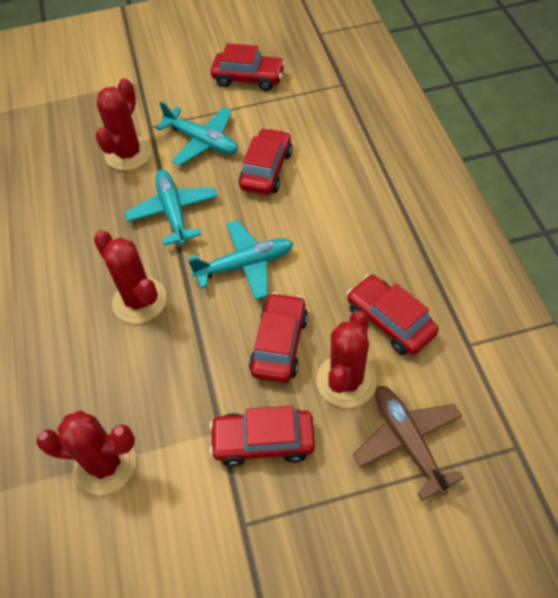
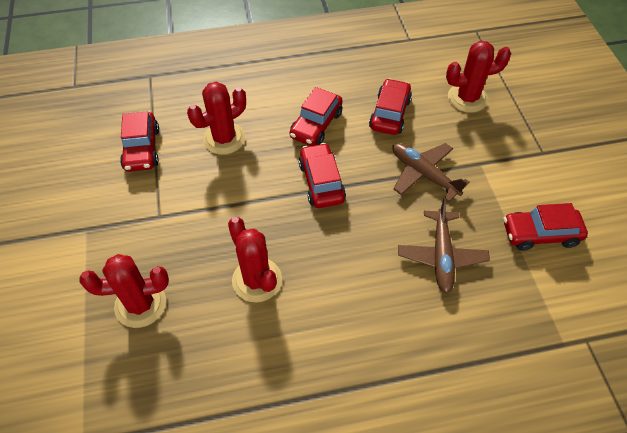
brown plane: [353,386,464,501] = 1 -> [392,143,470,202] [398,198,490,294] = 2
turquoise plane: [124,170,218,246] [156,101,238,166] [188,220,293,300] = 3 -> none = 0

